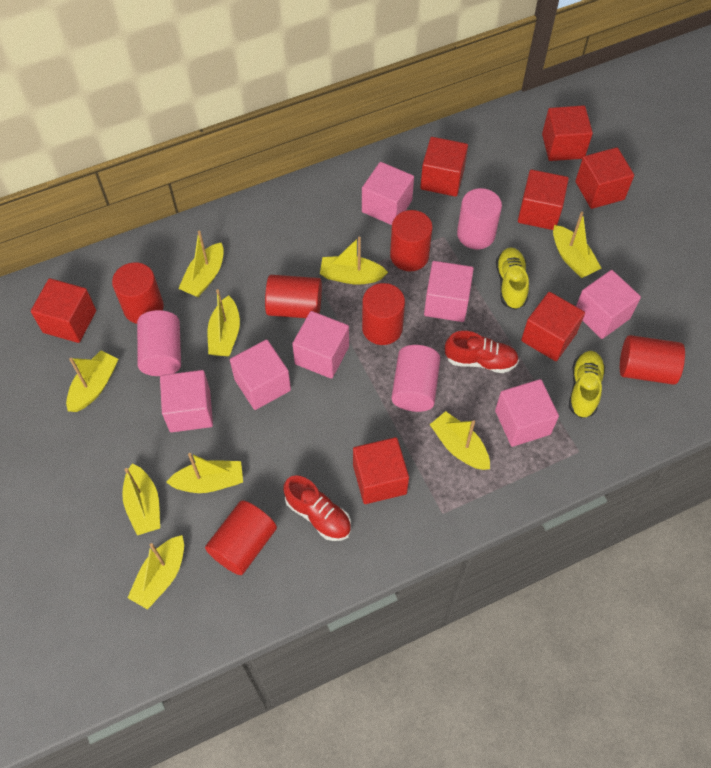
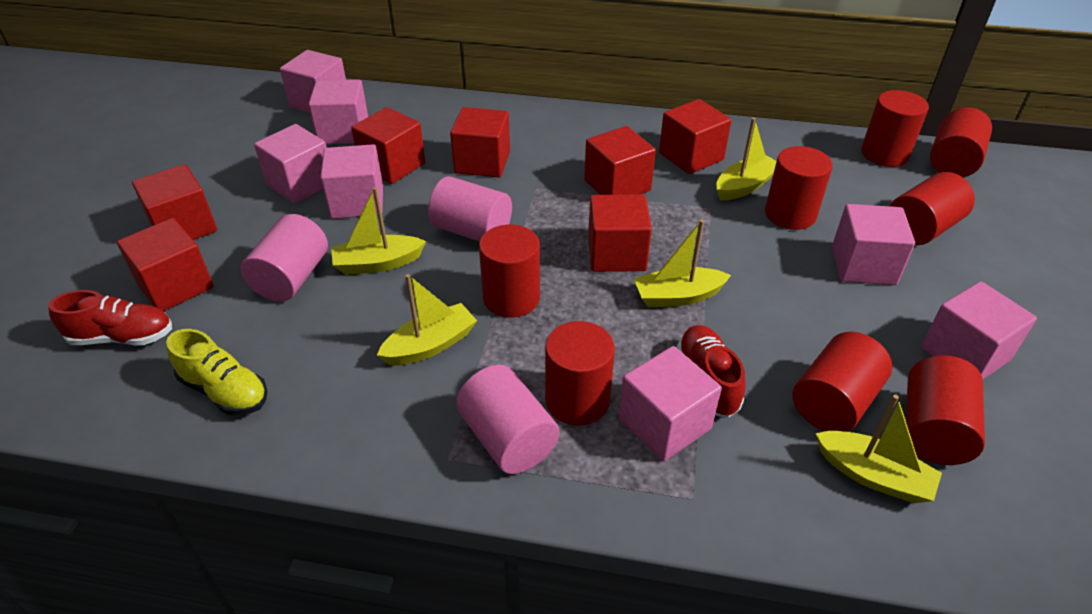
red cylinder: [112,262,164,324] [205,500,277,575] [265,275,322,318] [362,283,405,345] [390,210,433,271] [620,335,685,385] = 6 -> [479,225,540,318] [545,321,615,426] [765,146,833,230] [792,332,892,432] [861,90,929,167] [890,172,975,245] [906,355,985,465] [930,107,992,177] = 8
yellow boat: [66,350,118,412] [122,463,160,535] [127,535,184,610] [166,453,243,493] [178,231,224,297] [208,289,240,356] [320,237,388,285] [429,411,490,470] [553,212,601,278] = 9 -> [331,187,426,275] [377,274,477,365] [634,220,731,308] [716,117,776,200] [816,395,942,503] = 5
yellow shoe: [496,247,529,310] [569,351,605,418] = 2 -> [166,329,268,415] = 1

